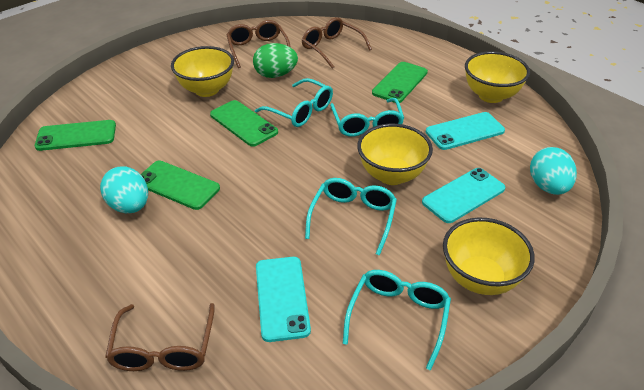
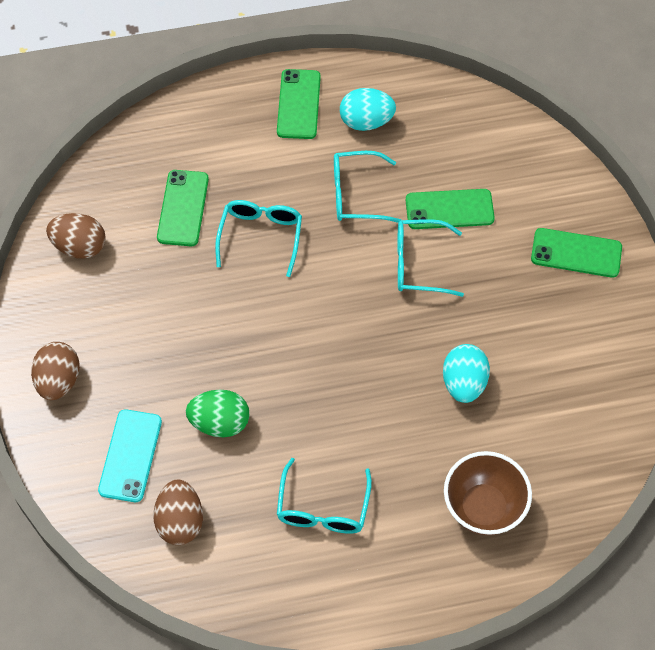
brown bowl: none = 0 -> [444,451,532,536] = 1
brown egg: none = 0 -> [31,342,80,400] [46,213,106,259] [153,480,203,545] = 3
brown glasses: [105,303,215,371] [227,20,290,68] [302,17,372,69] = 3 -> none = 0
turquoise phone: [256,257,311,342] [422,168,505,223] [426,112,505,150] = 3 -> [98,409,162,502] = 1
yellow bowl: [171,46,234,97] [357,124,433,185] [443,218,535,295] [465,51,530,103] = 4 -> none = 0

